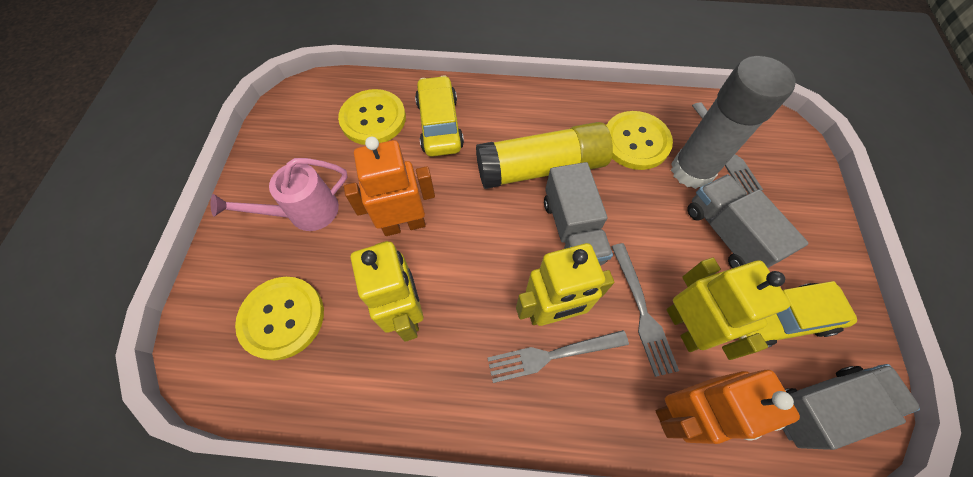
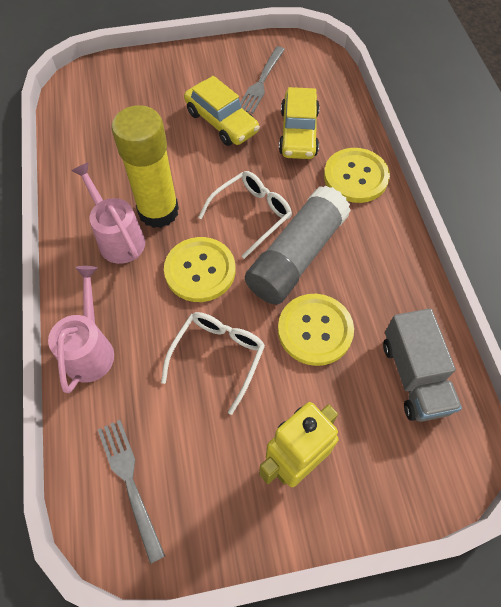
grey fork: [487,330,629,383] [611,243,679,377] [692,102,763,195] = 3 -> [98,420,165,564] [240,46,285,114] = 2
grey truck: [544,162,613,265] [687,175,809,268] [783,364,920,450] = 3 -> [383,308,462,422] = 1
orange robot: [344,137,435,236] [656,370,800,444] = 2 -> none = 0
pink watering can: [211,158,348,231] = 1 -> [48,266,114,393] [71,162,145,264] = 2
white glasses: none = 0 -> [161,312,265,415] [198,171,292,259] = 2
yellow robot: [351,241,423,342] [516,243,614,326] [667,257,791,360] = 3 -> [259,402,339,487] = 1

